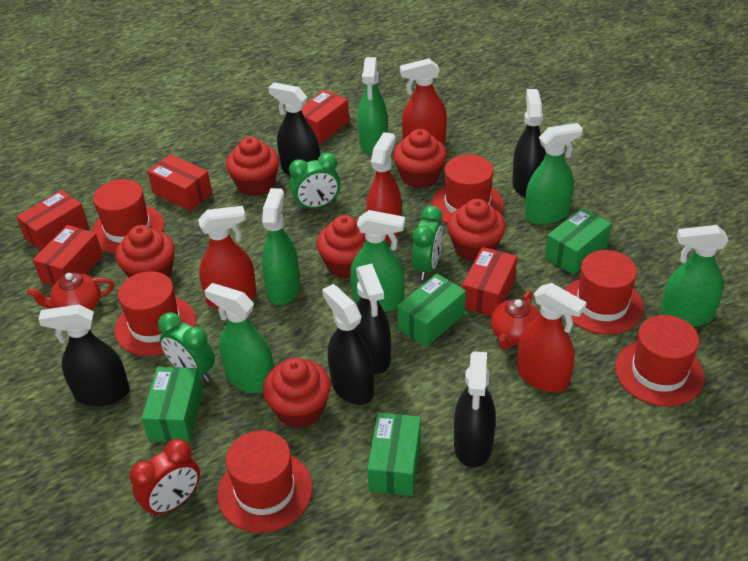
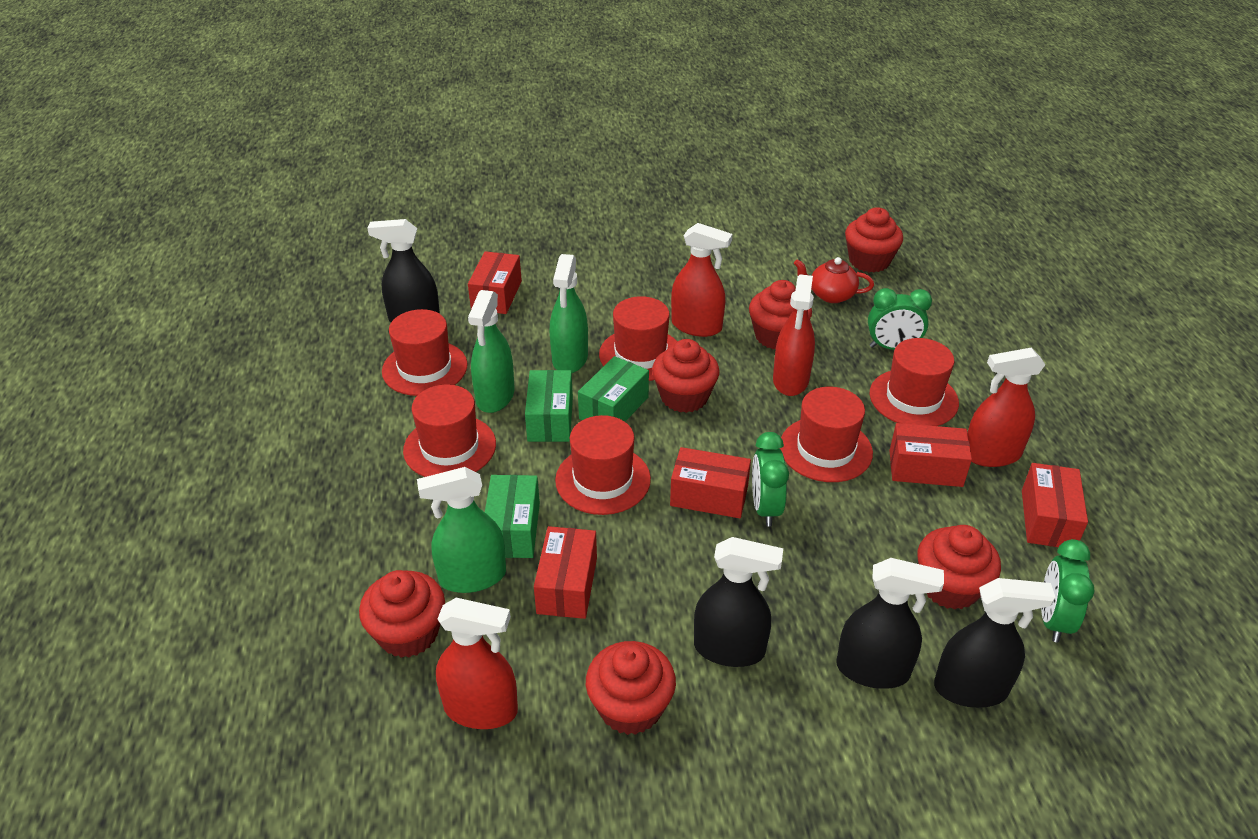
black spray bottle: [38,304,130,406] [268,82,320,176] [322,284,374,405] [356,264,391,374] [454,351,496,468] [512,89,546,198] = 6 -> [367,219,440,322] [694,537,783,667] [836,558,944,689] [934,578,1055,708] = 4
green box: [142,367,203,442] [367,413,421,496] [397,273,466,347] [545,208,611,275] = 4 -> [485,475,540,558] [525,370,573,442] [578,356,649,422] = 3
green spray bottle: [204,283,274,393] [262,188,300,305] [350,210,405,312] [358,57,388,154] [525,123,583,225] [660,225,729,327] = 6 -> [417,467,506,593] [468,290,515,413] [550,254,588,373] = 3
red clock: [129,439,200,518] = 1 -> none = 0
red teapot: [27,272,114,310] [491,291,540,350] = 2 -> [794,257,874,303] = 1

